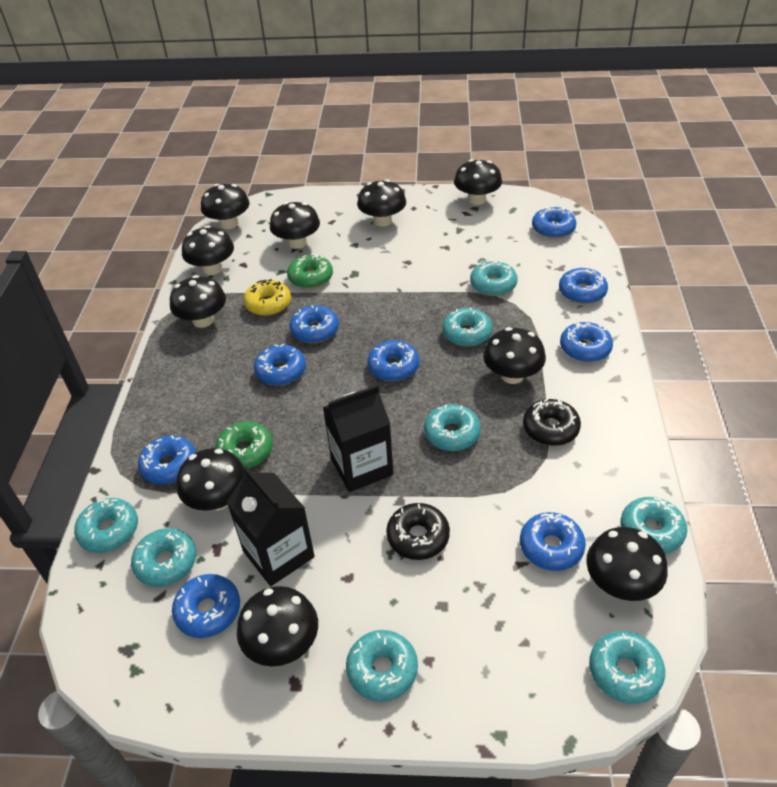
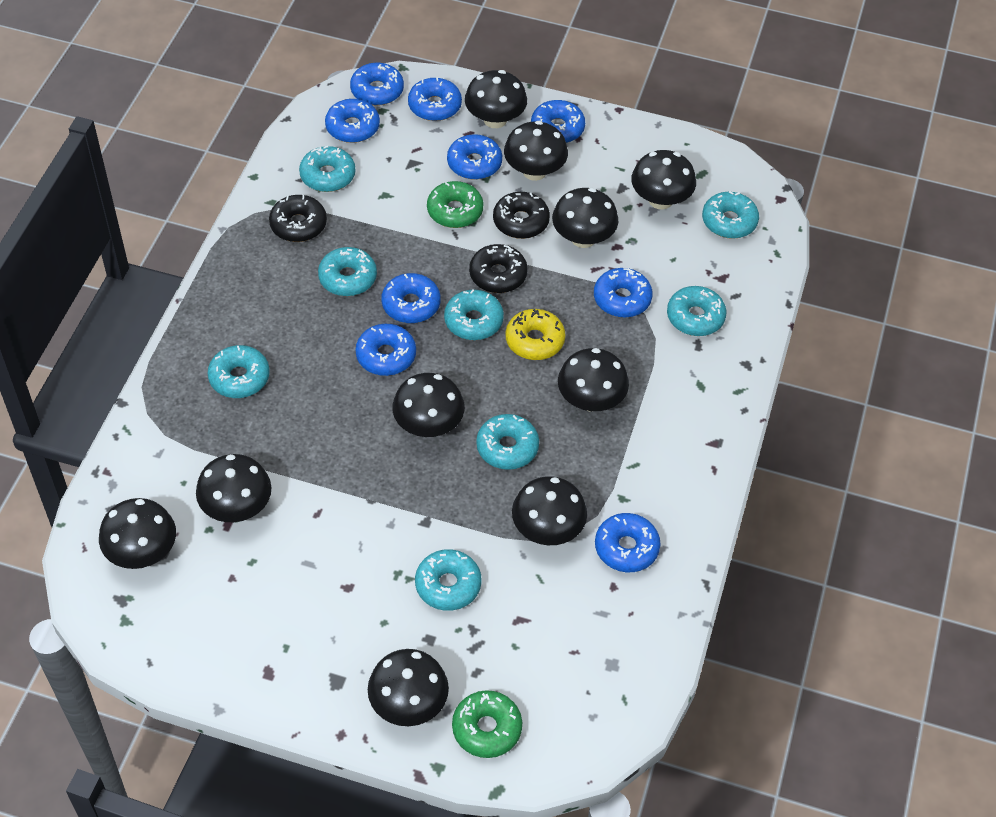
black carton: [227,466,315,586] [323,385,393,492] = 2 -> none = 0
black donut: [386,503,450,560] [523,399,581,446] = 2 -> [269,195,327,242] [469,244,528,293] [493,192,550,239] = 3

